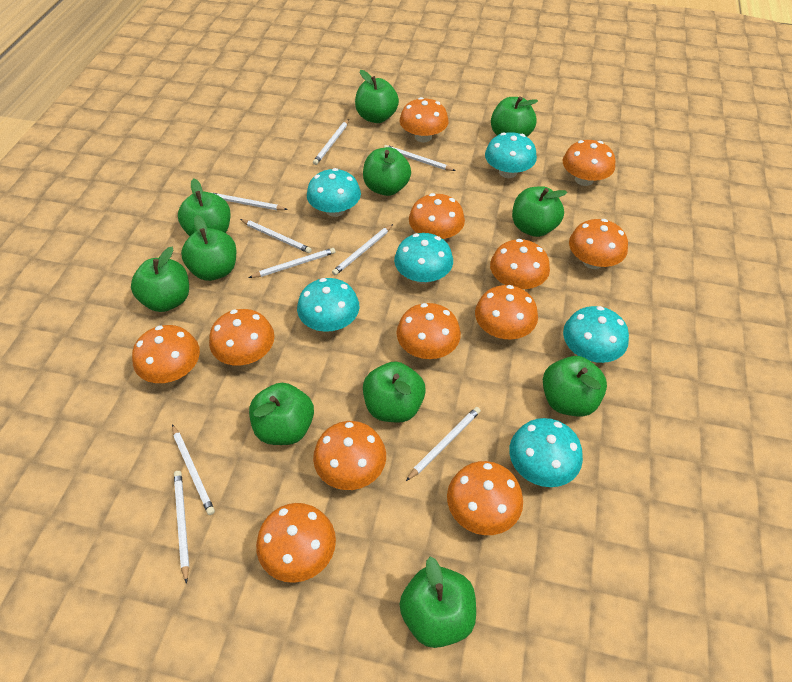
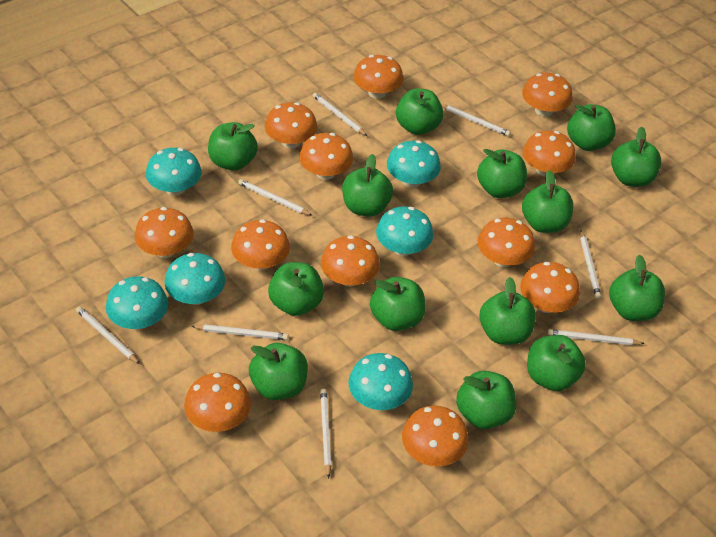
green apple: [131,247,189,312] [178,178,231,236] [181,215,236,281] [249,383,314,445] [355,70,399,123] [363,147,411,196] [363,362,426,423] [399,557,476,648] [491,96,538,137] [512,186,567,237] [543,356,607,417] = 11 -> [208,122,258,171] [249,343,308,400] [268,262,324,316] [342,154,393,217] [370,277,426,331] [396,88,444,135] [456,371,516,429] [477,149,527,198] [479,277,536,345] [522,170,574,233] [527,335,586,391] [567,104,616,151] [609,255,665,321] [611,127,662,187] = 14
white pencil: [172,424,215,515] [174,471,189,584] [209,192,288,210] [240,219,312,253] [248,248,335,278] [313,119,349,165] [332,224,393,275] [384,145,456,171] [406,407,481,481] = 9 -> [76,306,140,364] [191,324,289,340] [238,179,313,216] [313,93,367,136] [320,389,331,479] [441,104,511,136] [548,329,645,345] [580,230,601,299] = 8

